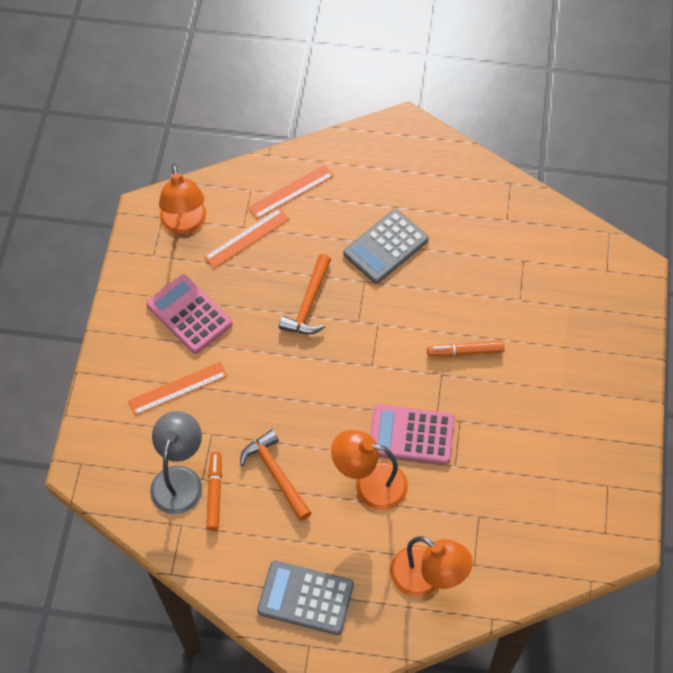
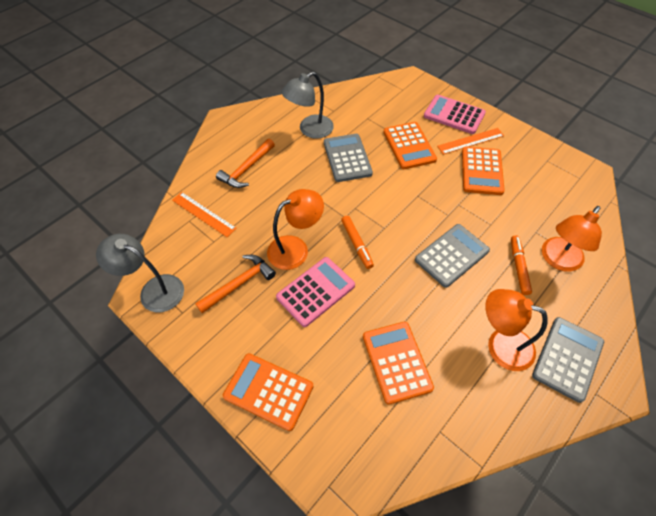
grey calculator: [257,560,354,635] [343,209,429,284] = 2 -> [324,134,373,182] [415,224,490,288] [532,317,604,403] = 3
grey lamp: [150,411,202,514] = 1 -> [96,234,184,312] [281,72,334,139] = 2
orange calculator: none = 0 -> [223,353,314,431] [363,321,434,405] [384,122,437,169] [462,146,505,195] = 4
orange ruler: [128,362,227,415] [204,208,290,268] [248,165,334,219] = 3 -> [172,192,237,237] [437,128,504,155] = 2

